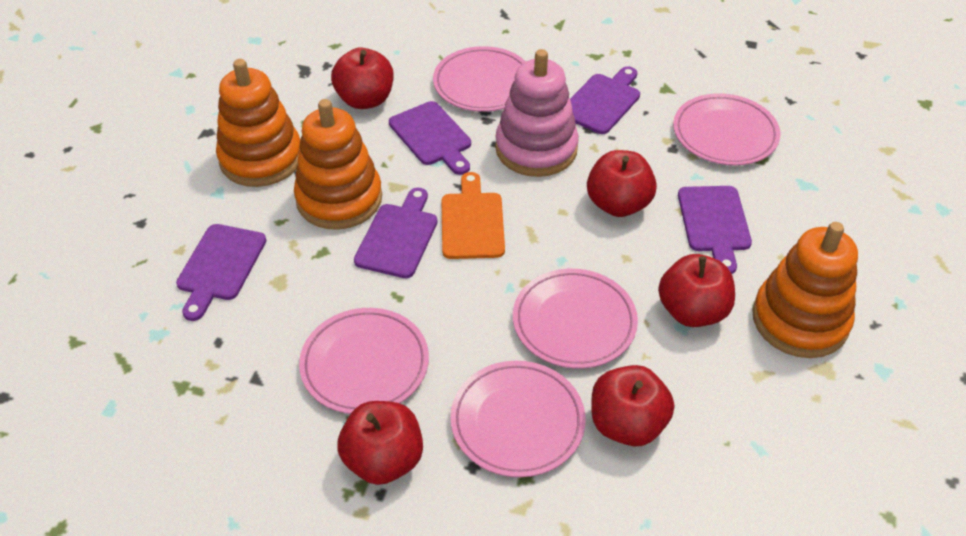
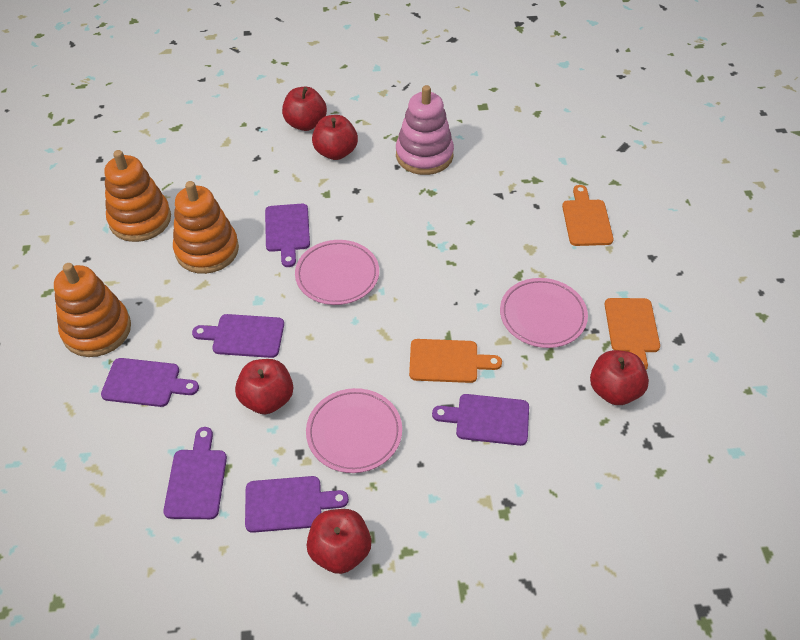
orange cutting board: [442,172,505,259] = 1 -> [409,339,502,383] [562,185,614,246] [605,298,660,370] = 3
pink plate: [299,308,429,414] [433,46,526,112] [450,361,585,477] [513,269,638,369] [673,93,781,165] = 5 -> [295,240,379,305] [306,388,402,473] [500,278,588,348] = 3
purple cutting board: [176,224,267,321] [354,188,437,278] [389,101,471,175] [570,67,640,134] [678,186,752,274] = 5 -> [101,358,199,407] [163,427,227,519] [192,314,284,358] [245,476,349,533] [265,204,310,267] [432,394,529,446] = 6

